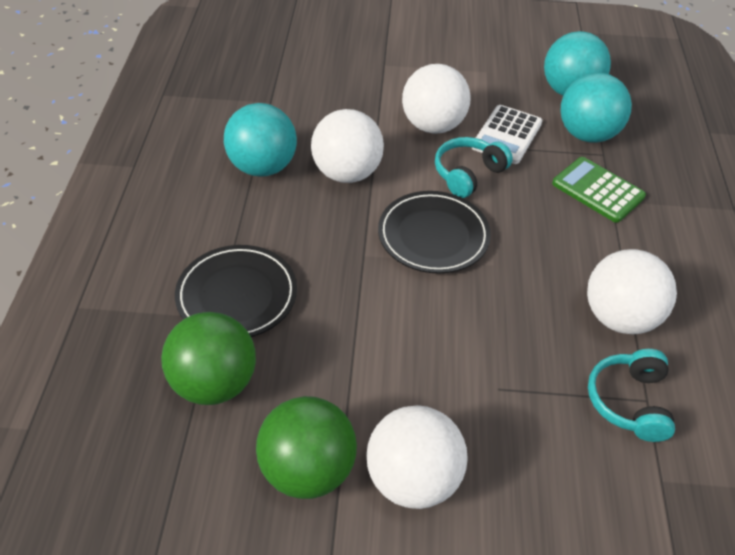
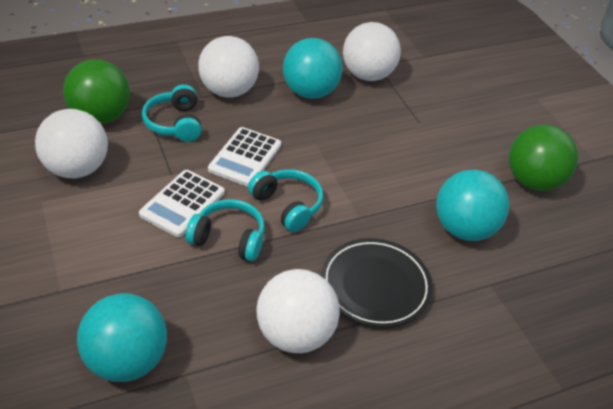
black plate: [175,245,297,337] [378,191,491,274] = 2 -> [321,238,433,328] = 1
green calculator: [552,157,646,223] = 1 -> none = 0
turquoise headphones: [435,137,513,198] [588,349,675,442] = 2 -> [142,84,202,142] [186,199,265,262] [248,169,324,232] = 3
white calculator: [471,105,543,164] = 1 -> [139,170,225,237] [208,127,281,187] = 2

